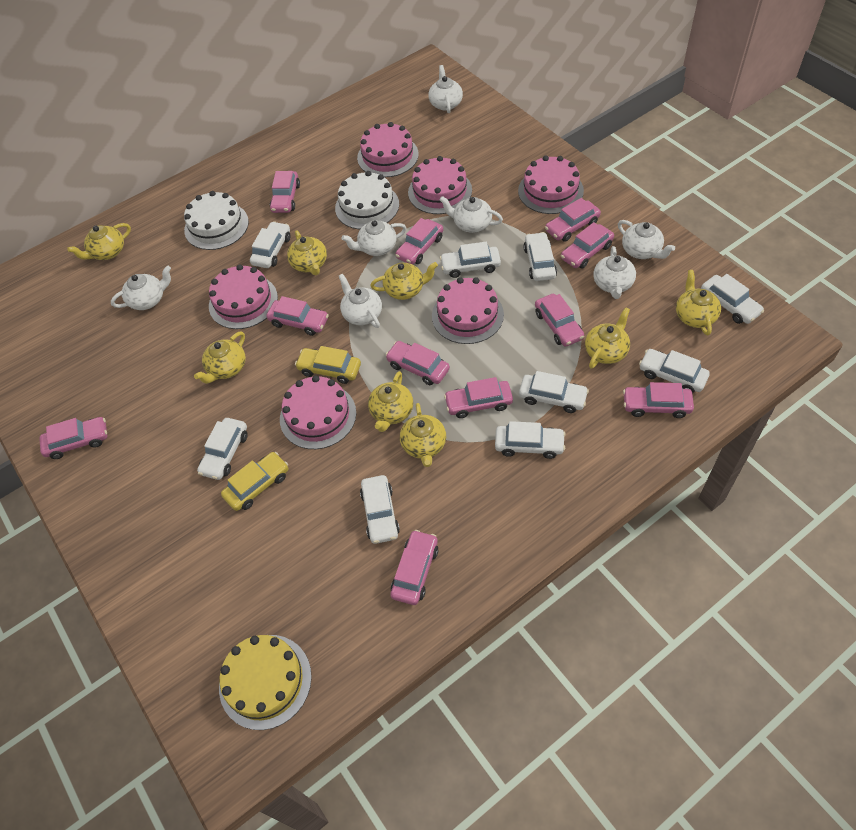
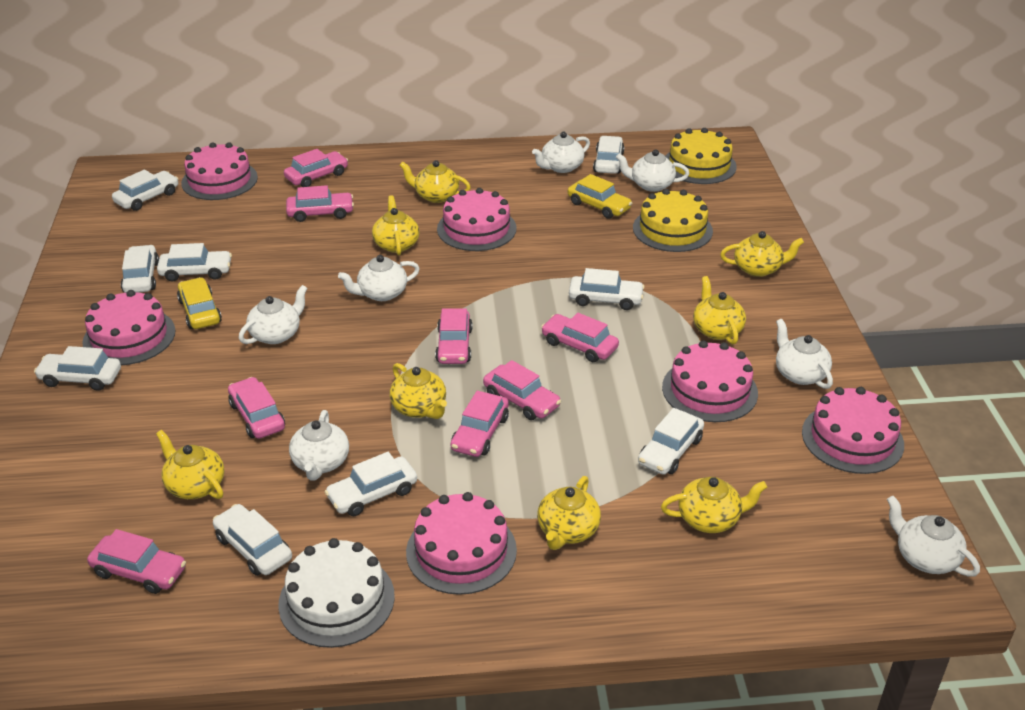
pink car: [39,417,107,459] [266,296,329,336] [270,171,300,213] [386,341,450,385] [390,530,438,605] [396,218,443,265] [444,377,513,418] [535,294,584,347] [545,198,601,242] [561,222,614,269] [623,382,694,418] = 11 -> [87,529,186,594] [228,377,285,439] [284,149,348,187] [286,185,354,222] [435,308,472,364] [451,391,509,457] [483,360,561,420] [541,313,619,362] = 8
white cake: [184,191,249,250] [335,171,399,229] = 2 -> [278,538,395,648] = 1
yellow cake: [219,635,312,730] = 1 -> [633,189,713,252] [665,128,737,184] = 2

